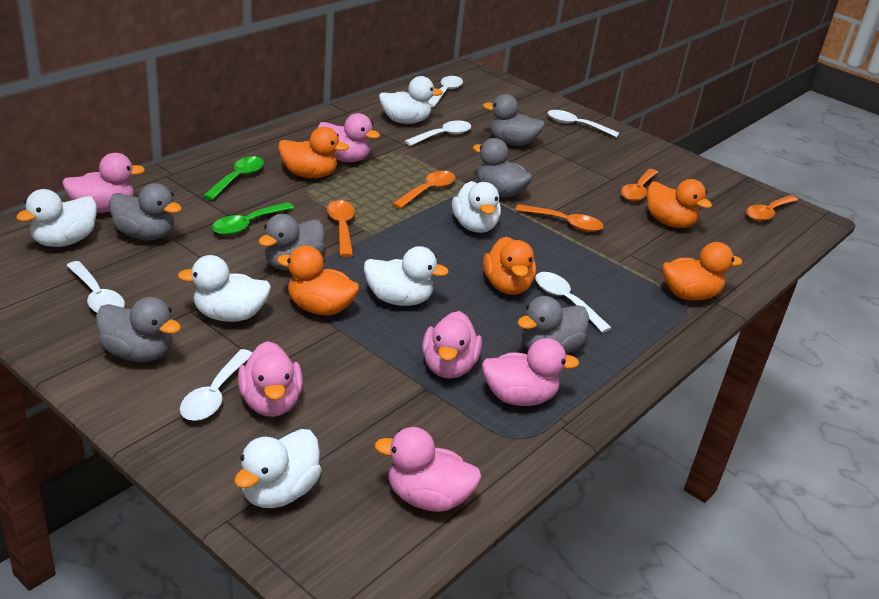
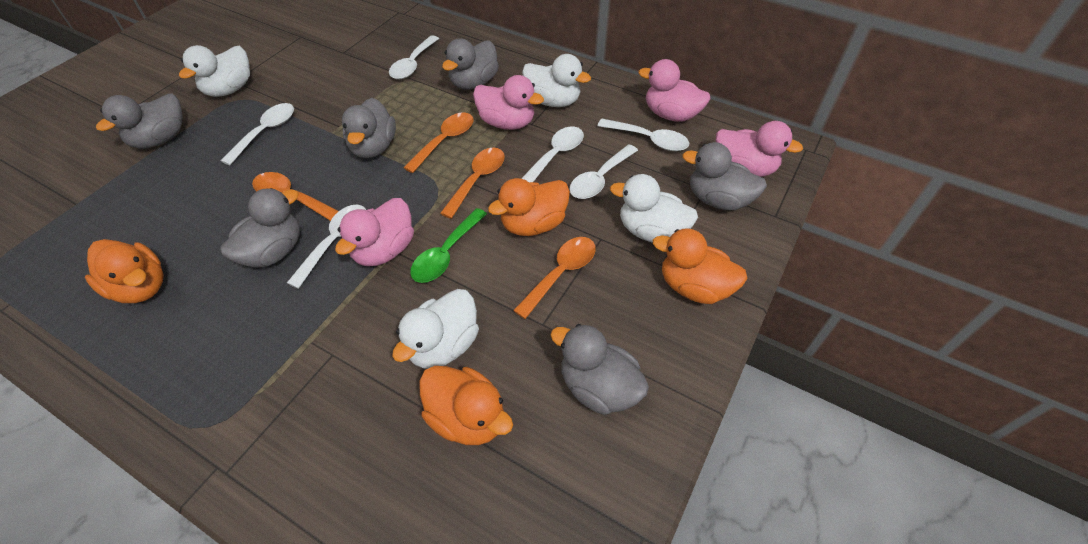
green spoon: [203,156,264,200] [212,202,294,235] = 2 -> [410,208,487,283] = 1
orange duck: [277,246,360,316] [278,127,349,178] [483,236,536,295] [647,179,712,228] [662,242,742,300] = 5 -> [85,239,164,303] [419,366,513,445] [488,178,570,236] [653,228,748,304] = 4
orange spoon: [327,200,355,257] [392,171,455,209] [515,204,604,232] [621,169,658,201] [746,195,798,221] = 5 -> [252,172,339,221] [403,113,474,173] [440,148,505,218] [513,237,596,319] = 4
pink duck: [62,153,145,213] [238,341,303,417] [318,113,380,162] [375,427,482,512] [422,311,482,379] [482,338,580,406] = 6 -> [335,198,414,266] [473,75,544,130] [638,59,711,122] [716,121,803,177] = 4
white duck: [16,189,97,247] [178,255,271,322] [234,429,322,508] [364,246,449,306] [379,76,443,124] [452,181,501,233] = 6 -> [179,45,250,97] [392,289,479,369] [522,54,591,107] [610,174,698,243] = 4

